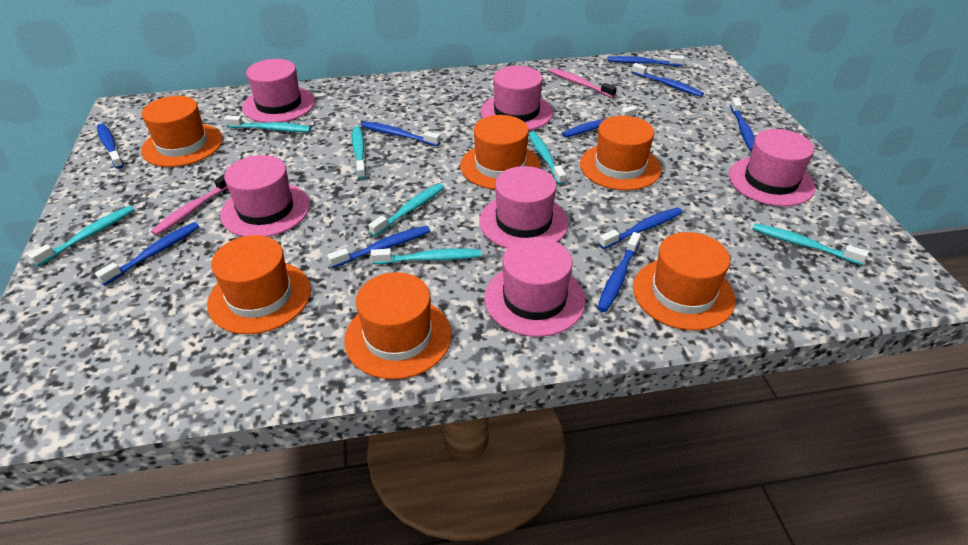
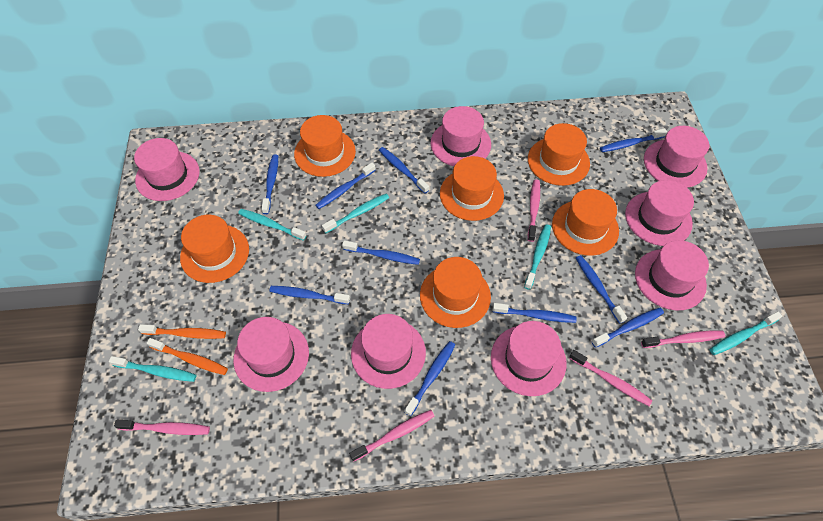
orange toothbrush: none = 0 -> [138,324,226,339] [147,338,228,375] = 2
pink hat: [220,155,310,237] [242,59,315,123] [479,166,569,248] [481,66,553,130] [484,237,586,337] [728,129,815,206] = 6 -> [134,138,200,201] [233,317,309,392] [351,314,426,389] [431,106,491,166] [491,321,566,396] [625,180,694,246] [635,240,709,311] [644,126,709,188] = 8
pink toothbrush: [151,174,228,235] [549,68,617,98] = 2 -> [114,420,210,435] [349,410,434,462] [528,179,540,242] [569,350,652,406] [641,331,725,348] = 5
turquoise toothbrush: [28,206,134,267] [224,115,311,132] [352,126,366,179] [368,183,444,237] [371,248,481,264] [529,131,566,185] [752,223,868,265] = 7 -> [109,356,196,382] [238,209,306,241] [322,194,389,233] [524,224,551,290] [709,311,782,355] = 5

